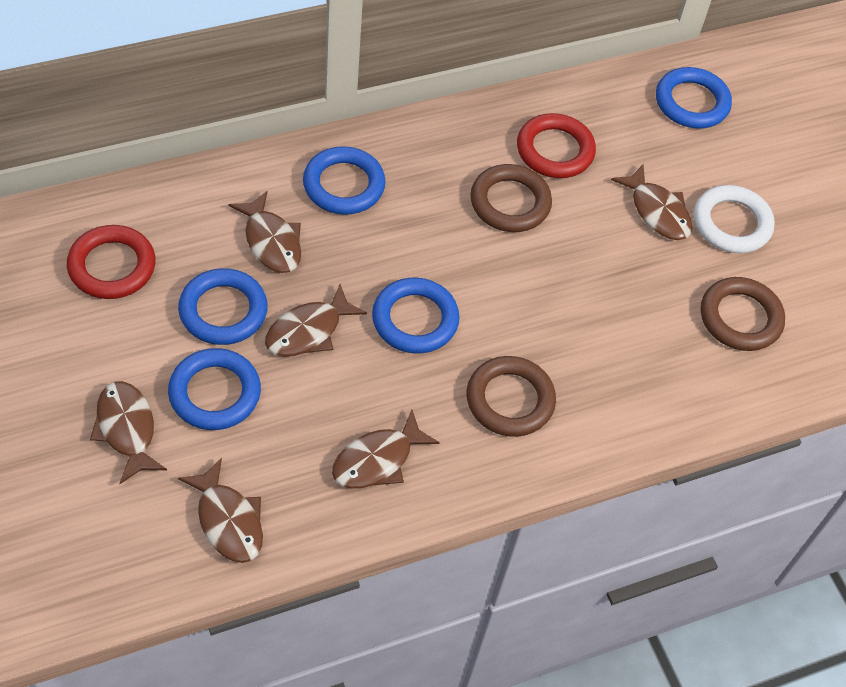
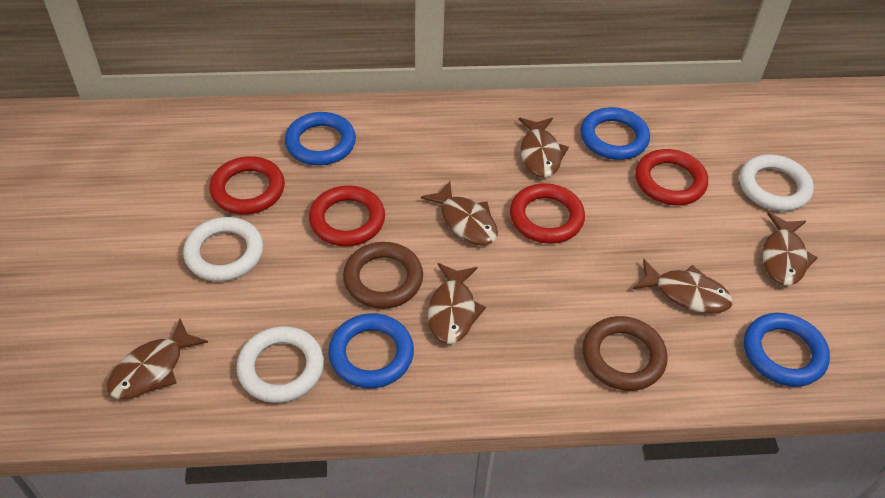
blue ring: [168,348,261,430] [178,268,268,345] [303,146,386,215] [372,277,460,354] [656,67,732,128] = 5 -> [285,112,356,166] [328,313,414,389] [580,107,650,160] [744,313,830,387] = 4
brown ring: [466,356,556,437] [470,164,552,232] [701,277,785,351] = 3 -> [343,242,423,309] [582,316,668,391] = 2
red ring: [67,225,156,299] [517,113,596,178] = 2 -> [210,156,285,215] [309,185,385,246] [510,183,585,244] [635,149,708,205] = 4
white ring: [694,185,775,253] = 1 -> [183,217,263,281] [237,326,324,403] [739,154,814,211] = 3

